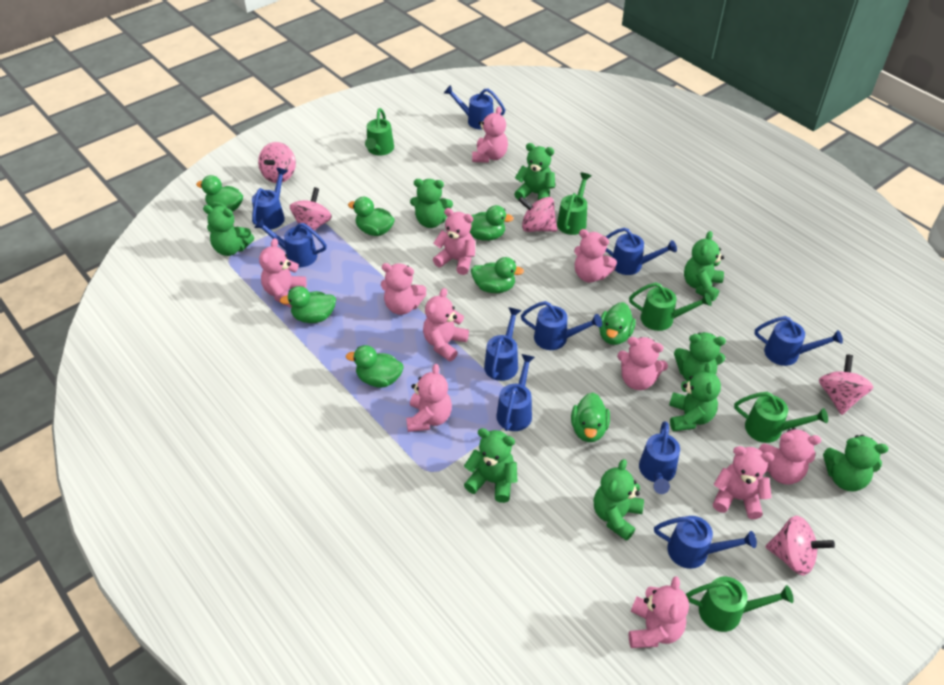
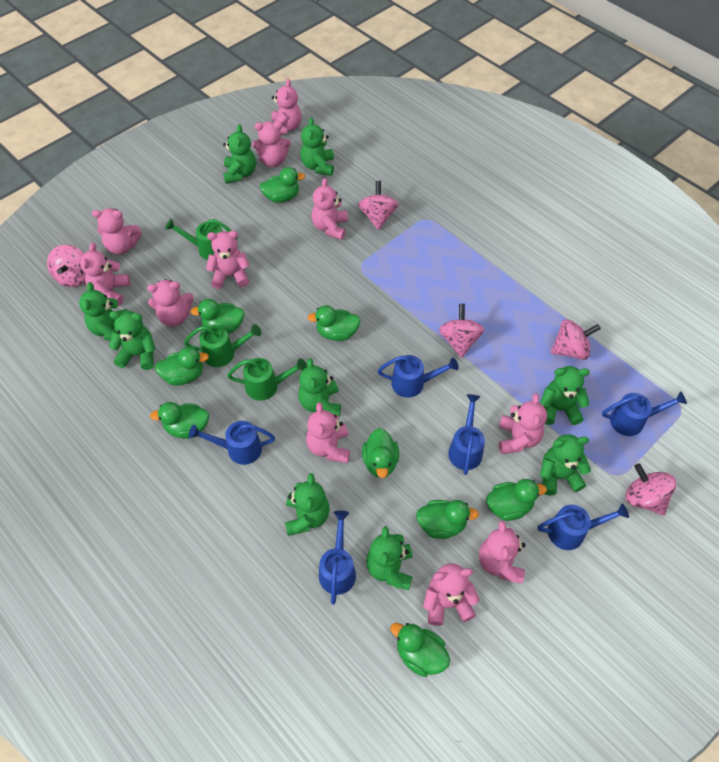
blue watering can: [252,168,287,230] [254,218,327,267] [444,85,505,130] [484,307,522,381] [496,354,535,431] [521,301,602,350] [605,228,677,275] [639,422,680,494] [654,516,757,569] [755,316,843,366] = 10 -> [189,421,275,465] [319,510,356,605] [377,355,459,398] [448,394,485,475] [537,504,629,550] [602,391,687,436] = 6
green duck: [196,175,243,212] [280,286,336,323] [346,345,403,388] [348,197,395,236] [470,205,514,241] [471,257,524,293] [571,393,610,442] [599,302,636,345] = 8 -> [150,402,209,439] [155,347,209,386] [190,299,245,334] [259,167,305,203] [307,305,361,341] [362,428,399,478] [390,623,450,677] [416,500,479,539] [486,479,547,521] = 9
green watering can: [365,108,394,156] [557,173,591,235] [629,282,712,331] [686,577,794,632] [734,392,828,443] = 5 -> [165,219,238,260] [184,324,261,367] [227,358,307,401] = 3

